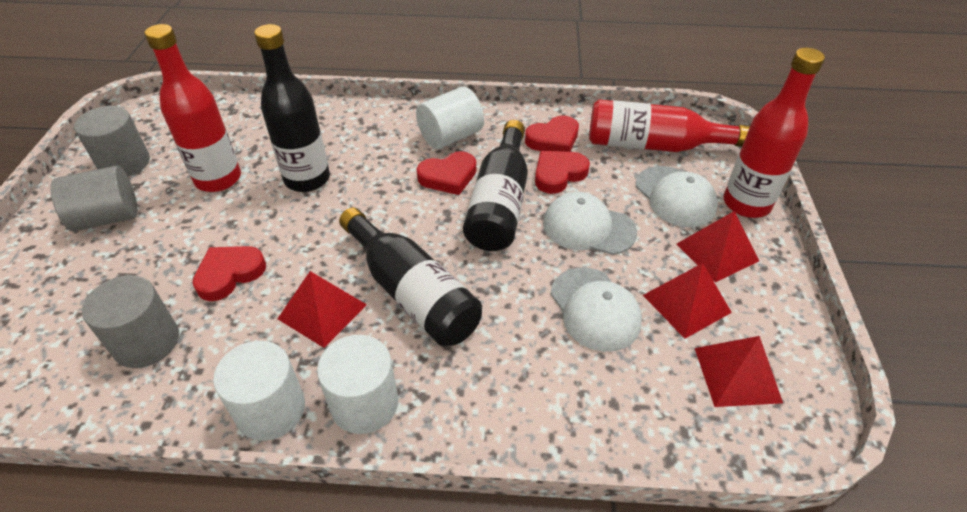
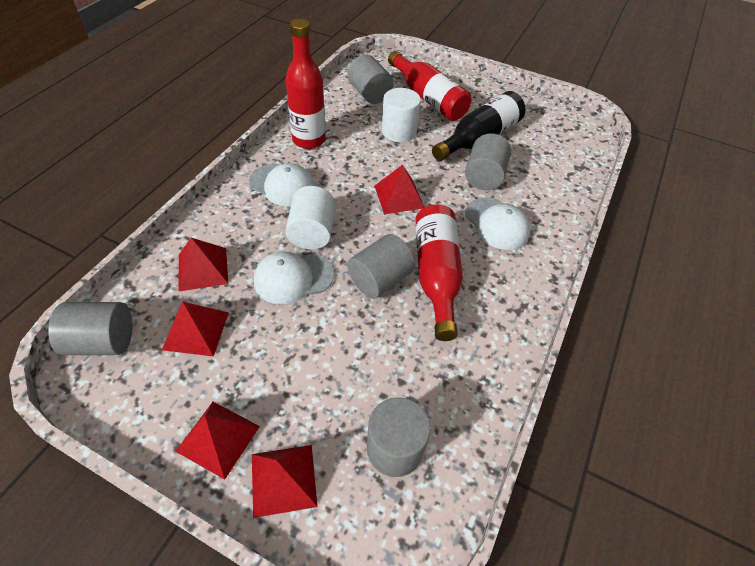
black bottle: [254,24,330,192] [339,207,482,347] [463,120,528,251] = 3 -> [432,91,525,161] = 1
grey cylinder: [50,166,137,232] [74,106,150,177] [82,275,179,368] = 3 -> [48,302,132,355] [347,234,415,299] [348,55,393,104] [367,397,431,477] [465,133,511,190] = 5
red heart: [192,246,266,301] [417,151,476,195] [525,115,579,152] [535,151,590,194] = 4 -> none = 0
red pyramid: [278,271,367,348] [643,263,732,339] [676,211,759,282] [695,336,783,407] = 4 -> [162,302,229,357] [175,402,260,480] [178,238,228,292] [252,445,318,518] [374,165,425,214] = 5
white cylinder: [213,341,305,441] [317,335,399,434] [416,87,484,149] = 3 -> [286,186,335,250] [382,88,421,142] = 2

